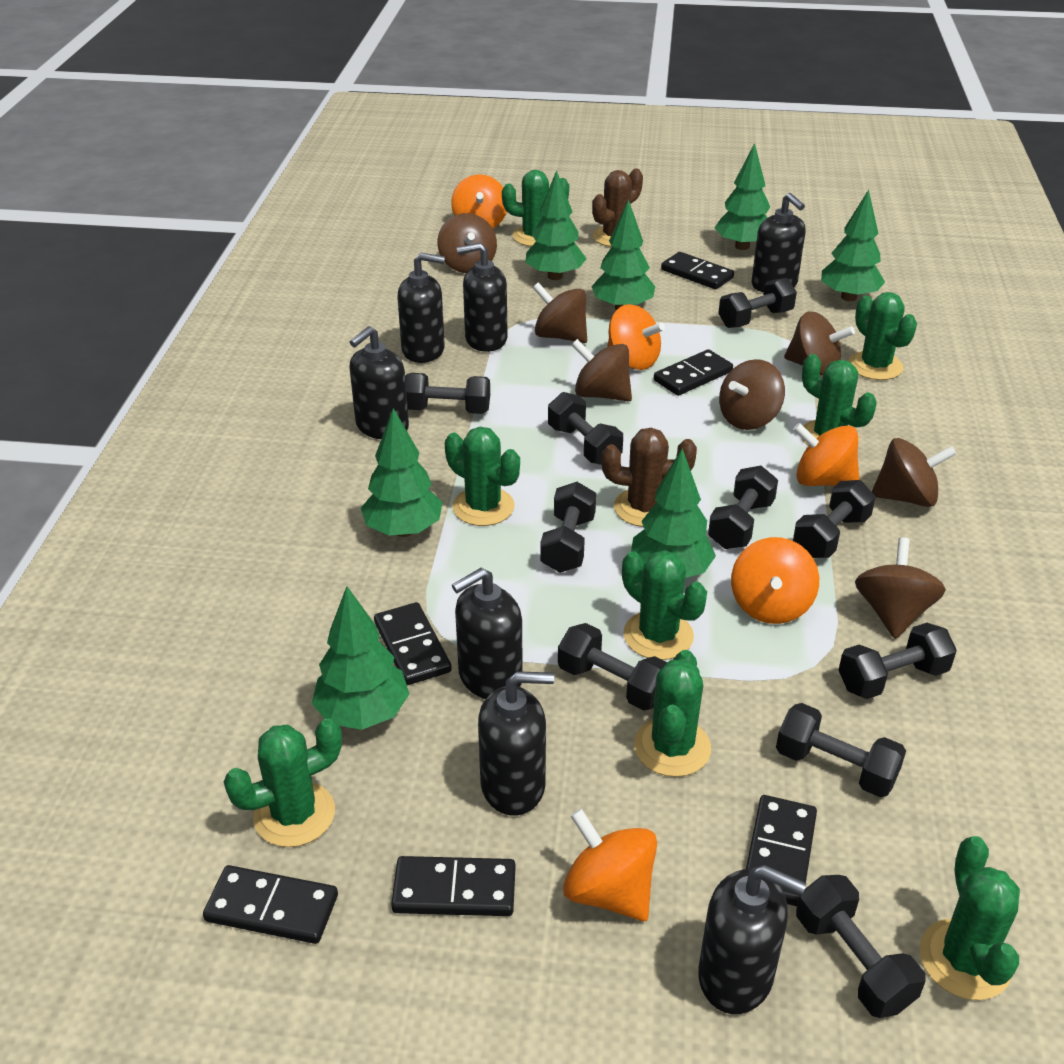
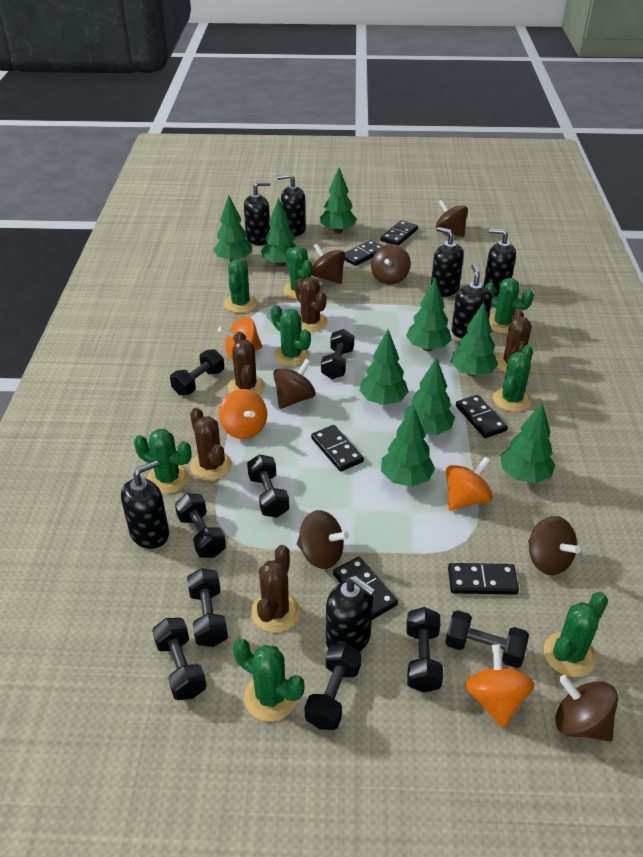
black dumbbell: [405,373,490,414] [540,482,596,573] [548,392,623,465] [558,623,667,711] [708,466,778,549] [718,278,797,328] [776,703,906,797] [793,480,876,558] [796,875,926,1018] [839,623,957,699] = 10 -> [152,618,207,700] [170,349,224,395] [175,493,226,558] [187,568,228,647] [247,454,289,518] [304,643,361,730] [321,329,354,379] [406,607,443,693] [445,610,529,668] = 9
brown cactus: [592,168,643,247] [602,428,697,527] = 2 -> [190,408,232,481] [228,332,265,395] [251,545,300,633] [295,277,328,332] [496,309,532,373] = 5
green tree: [312,586,409,730] [361,408,442,537] [525,170,587,280] [591,199,655,310] [631,448,716,578] [714,143,770,250] [821,190,885,301] = 7 -> [213,195,252,262] [261,198,296,266] [320,168,357,233] [359,330,409,405] [381,406,435,487] [404,357,455,435] [406,277,452,351] [451,302,498,377] [501,402,555,483] = 9
orange spinning top: [451,174,507,228] [563,809,657,921] [607,304,665,370] [731,537,819,624] [793,423,859,486] = 5 -> [218,317,262,359] [219,389,267,439] [446,457,493,511] [465,644,535,728] = 4

